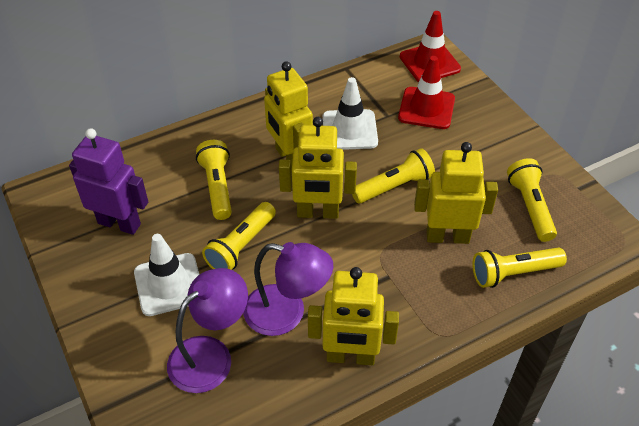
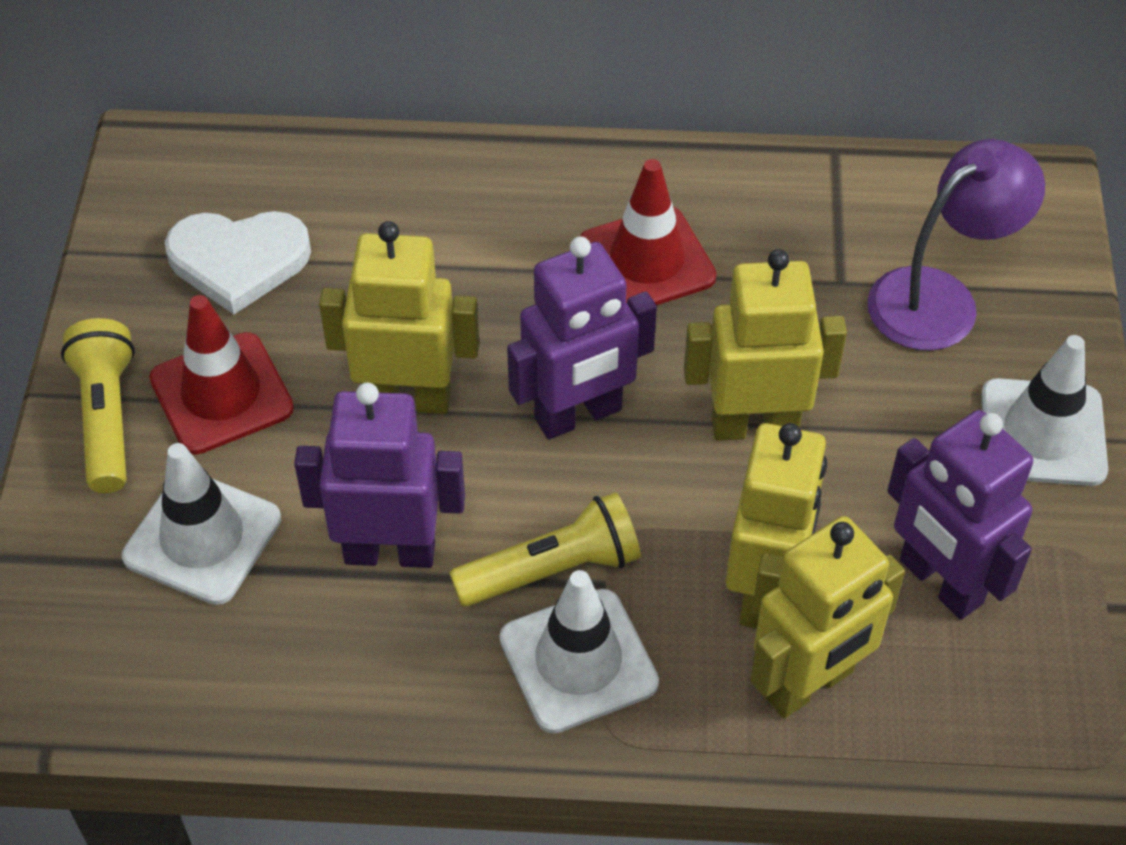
purple lamp: [167,268,248,393] [243,242,333,336] = 2 -> [867,139,1045,351] = 1
purple robot: [69,128,148,235] = 1 -> [294,382,465,568] [507,236,657,440] [887,410,1033,620] = 3
white heart: none = 0 -> [165,211,311,314] = 1
white traffic cone: [134,234,199,316] [323,77,378,150] = 2 -> [122,443,281,605] [499,570,659,733] [981,335,1108,486] = 3
yellow flashlight: [196,140,232,220] [202,202,276,270] [352,148,435,203] [473,247,567,288] [507,158,557,242] = 5 -> [61,318,135,493] [449,492,641,607] = 2

